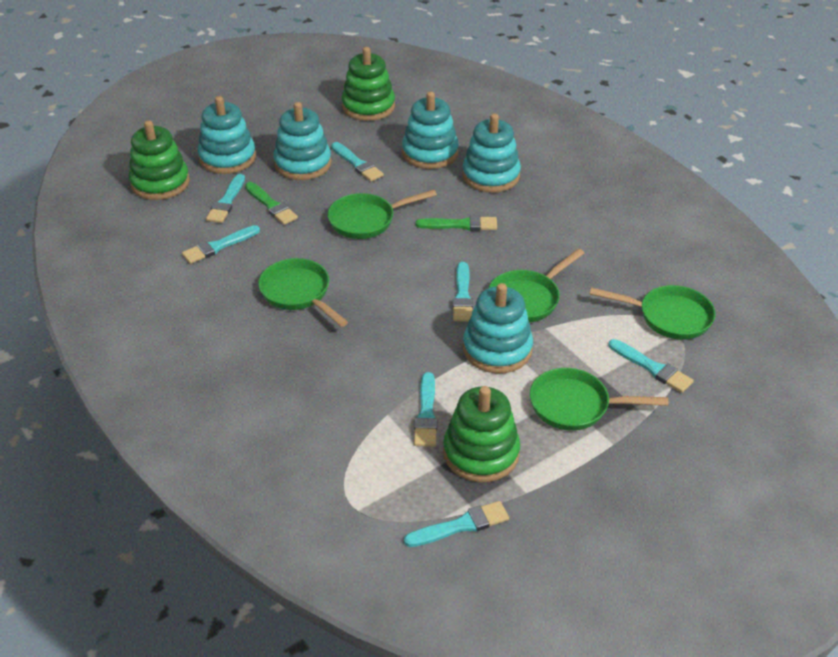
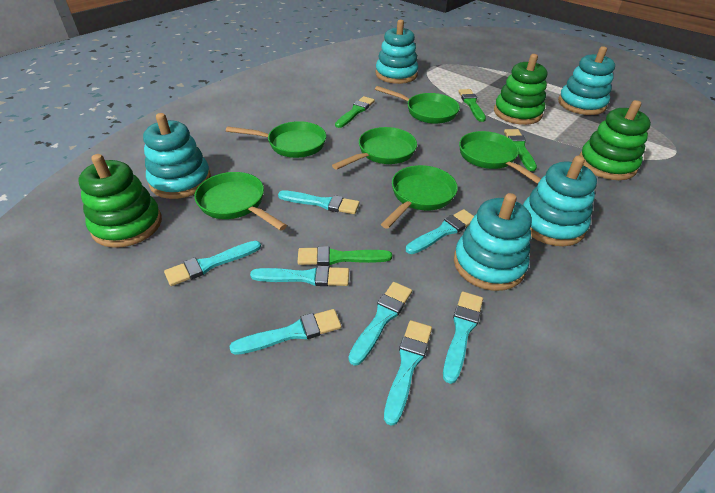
green brush: [245,182,298,225] [416,215,497,231] = 2 -> [298,246,392,266] [335,96,375,128] [458,89,486,122] [504,129,537,171] = 4
green pan: [258,258,348,327] [328,189,437,239] [489,249,584,322] [530,368,668,431] [589,285,715,340] = 5 -> [194,172,287,231] [226,121,326,158] [332,127,417,170] [375,86,460,124] [381,165,458,229] [459,131,541,184] = 6
turquoise brush: [182,225,260,264] [206,174,245,223] [331,142,384,181] [404,501,509,547] [414,372,437,447] [453,262,473,322] [609,339,694,393] = 7 -> [164,241,261,286] [229,309,341,355] [250,265,349,286] [278,190,360,214] [348,282,412,366] [384,320,432,426] [406,209,474,254] [443,291,483,384] = 8

